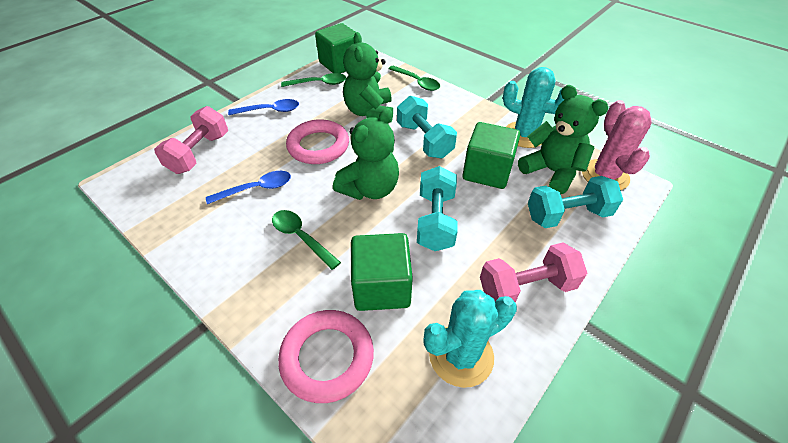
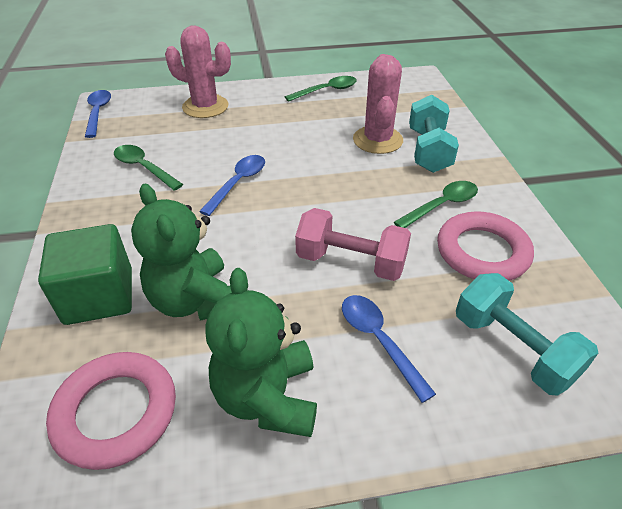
blue spoon: [206,171,291,204] [228,99,299,115] = 2 -> [85,90,111,138] [199,155,265,216] [342,295,436,403] = 3
green cube: [315,23,356,74] [351,233,413,311] [463,122,520,189] = 3 -> [38,224,132,325] = 1
green teddy bear: [333,108,399,200] [343,32,393,123] [518,85,609,194] = 3 -> [131,184,232,321] [205,268,317,437] = 2
pink cactus: [582,100,652,190] = 1 -> [165,25,231,118] [353,54,403,154] = 2
pink dumbbell: [154,106,228,174] [480,242,587,302] = 2 -> [295,208,411,281] = 1
turquoise cactus: [423,290,517,388] [503,67,564,148] = 2 -> none = 0
turquoise dumbbell: [397,96,457,158] [417,166,458,251] [528,176,623,228] = 3 -> [409,95,459,173] [456,273,598,396] = 2

